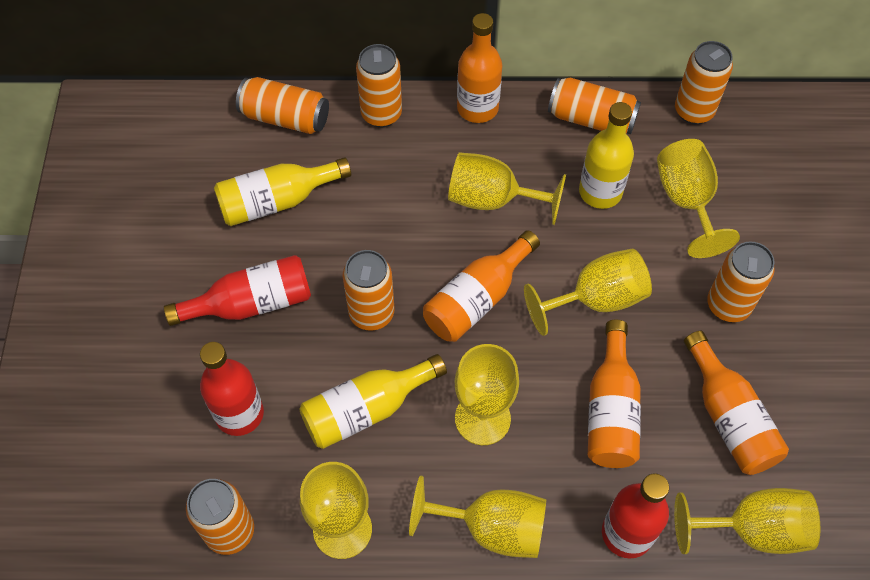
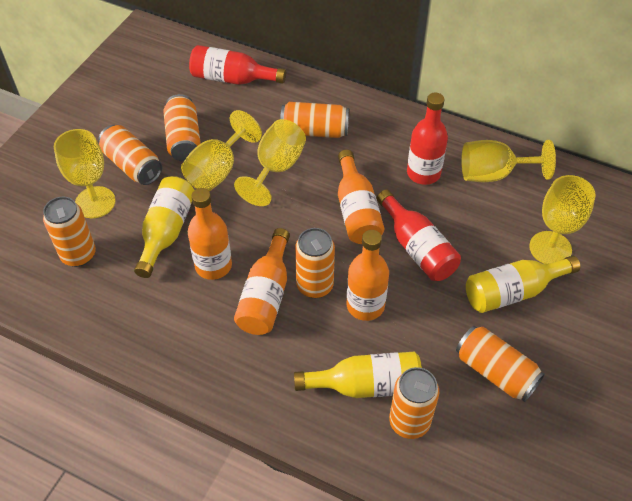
yellow goblet: [300,462,372,559] [409,475,546,558] [448,152,566,225] [455,344,519,445] [524,249,652,336] [657,139,740,258] [674,488,821,554] = 7 -> [54,129,116,218] [181,110,262,191] [234,119,306,206] [461,140,556,182] [529,175,596,264] = 5

